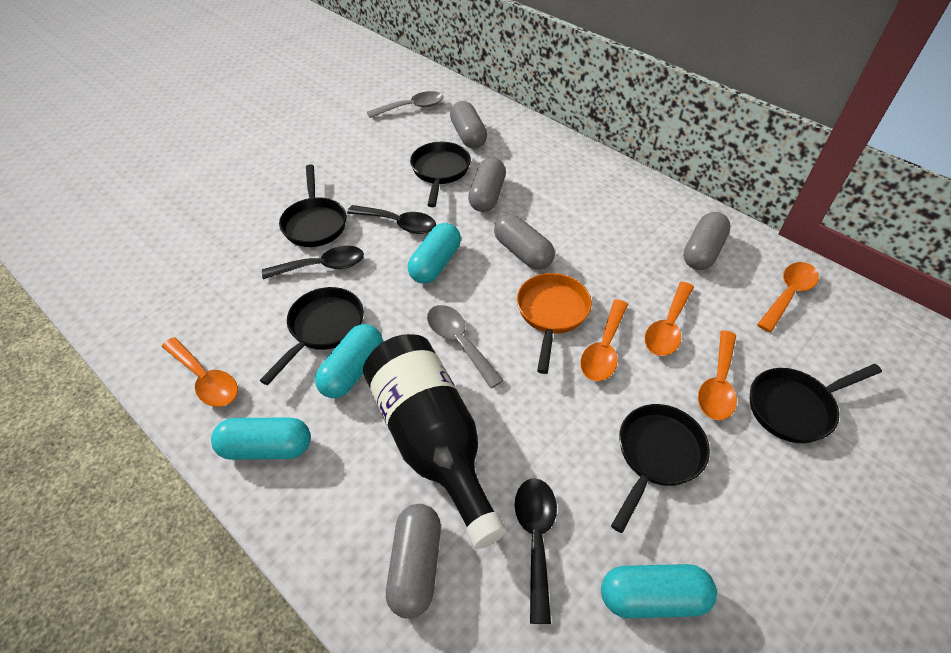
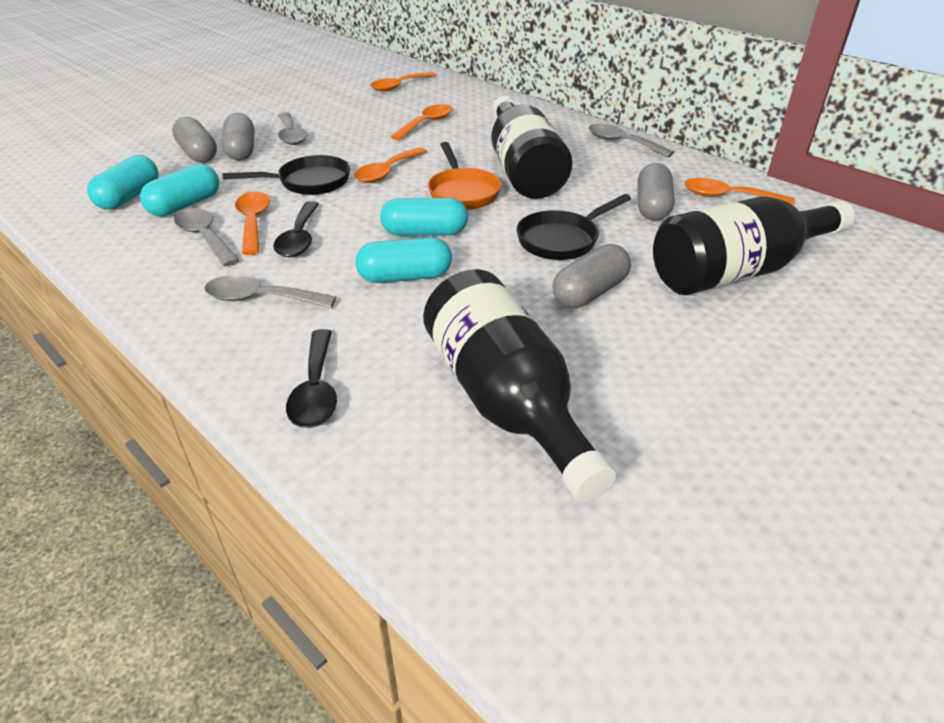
black bottle: [363,334,507,549] = 1 -> [423,269,617,502] [491,96,572,199] [653,196,855,295] = 3
black pan: [260,287,364,385] [279,164,347,247] [410,142,471,207] [611,404,710,533] [750,364,882,443] = 5 -> [222,155,350,195] [516,194,631,260] = 2
black spoon: [262,246,364,279] [347,205,436,234] [515,478,557,624] = 3 -> [273,201,319,257] [286,329,337,428] = 2
grey capsule: [386,504,441,619] [450,101,487,148] [468,157,506,212] [494,214,555,270] [683,212,731,270] = 5 -> [172,117,217,163] [221,113,255,161] [552,244,631,308] [638,163,675,220] = 4
grey spoon: [367,91,443,118] [427,305,504,388] = 2 -> [174,208,239,266] [204,275,336,308] [278,112,308,145] [588,124,674,157] = 4

